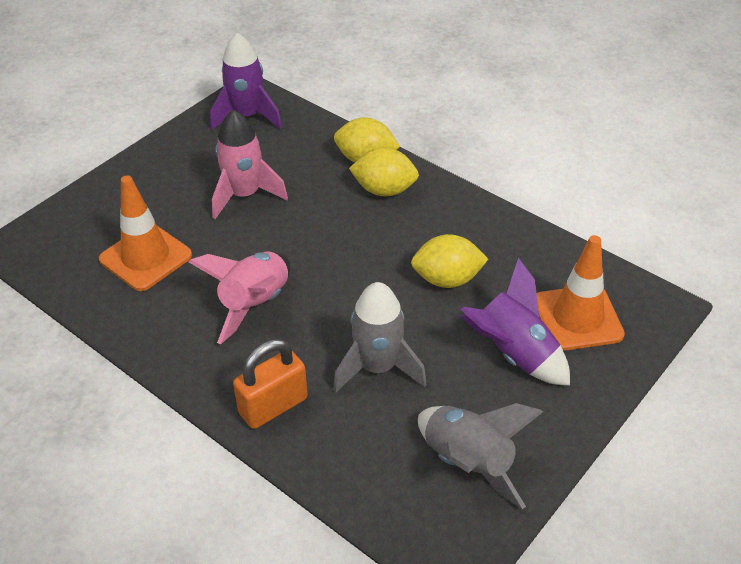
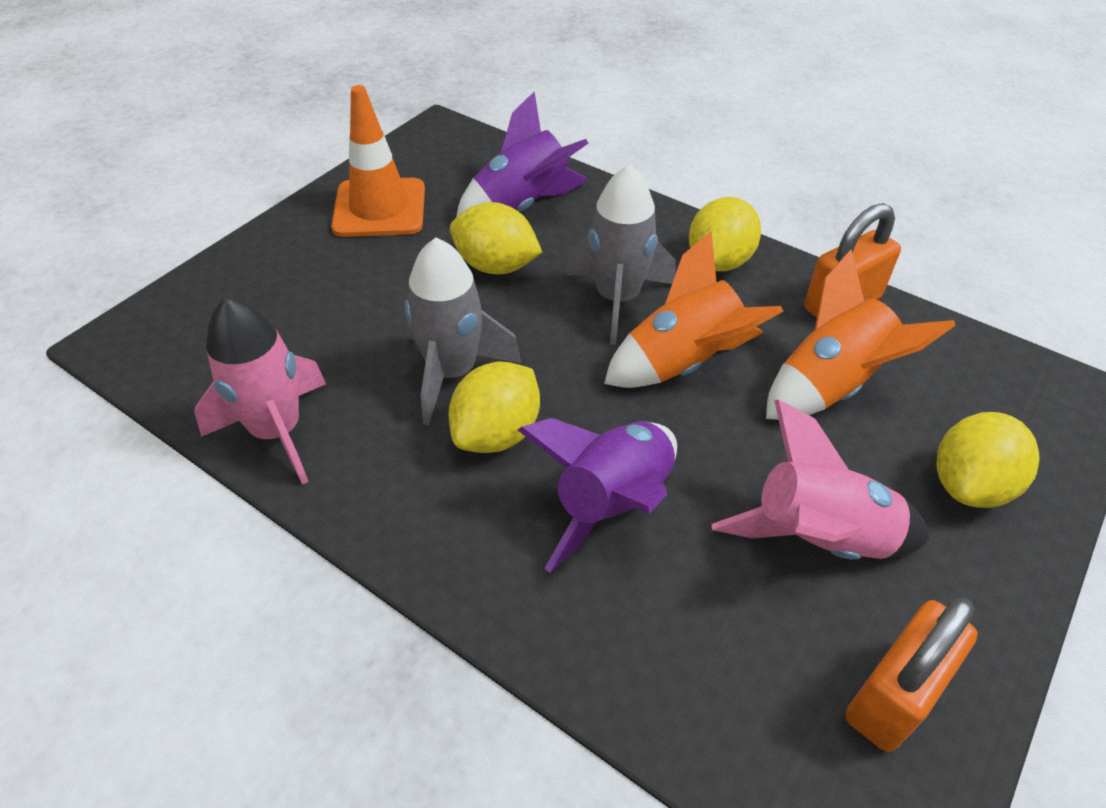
orange padlock: [233,339,308,429] = 1 -> [804,203,901,318] [846,597,978,752] = 2
orange rocket: none = 0 -> [604,231,783,388] [766,250,956,420] = 2
orange traffic cone: [99,175,192,291] [537,235,625,351] = 2 -> [331,85,425,237] = 1
yellow lemon: [334,117,400,162] [349,148,419,196] [411,234,488,288] = 3 -> [448,362,540,453] [450,202,542,274] [689,197,761,271] [936,412,1040,508] = 4

